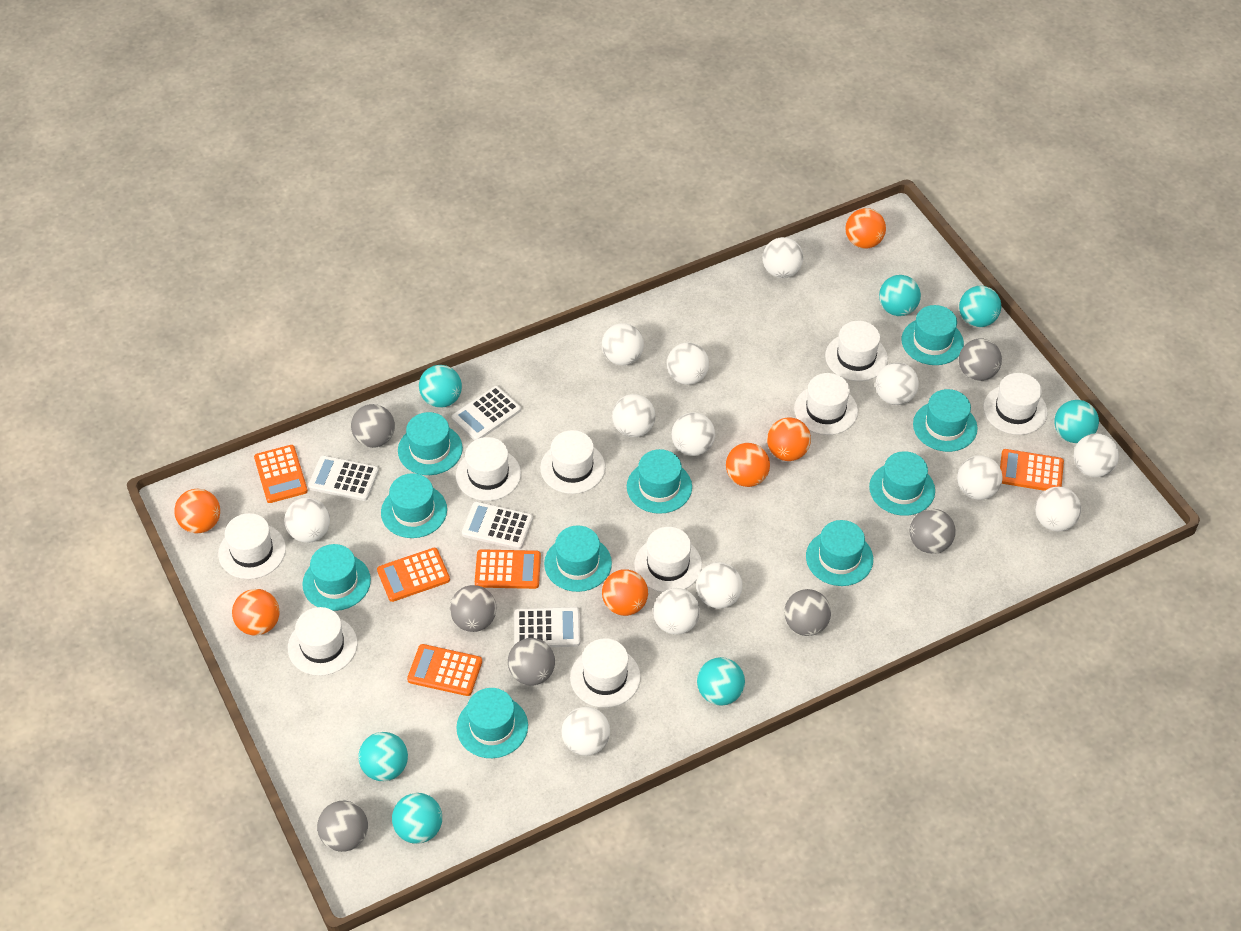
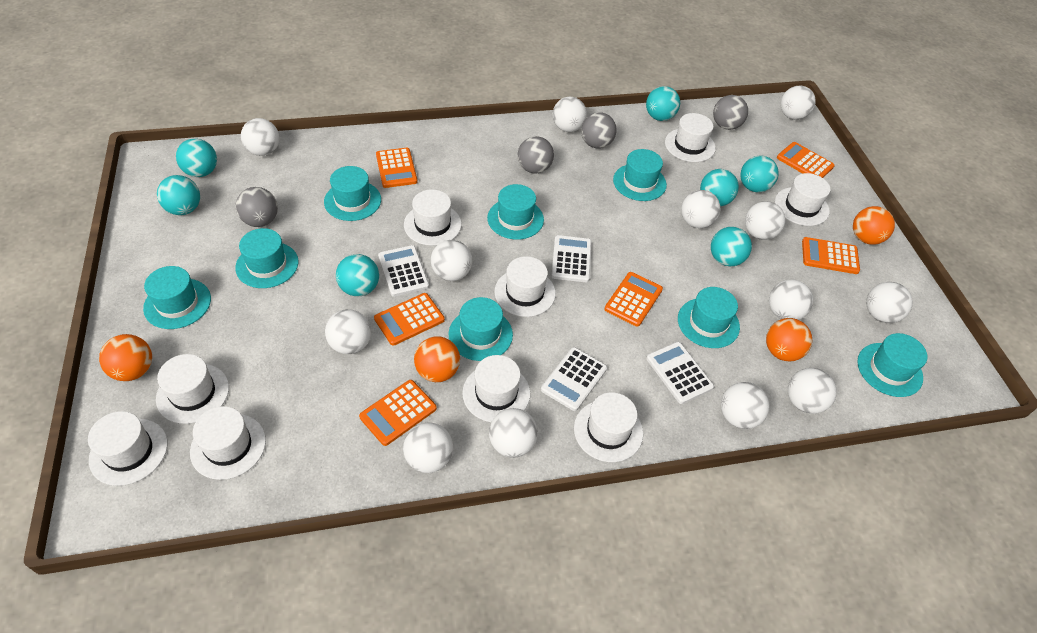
grey ball: [317,801,368,852] [351,404,395,448] [450,585,497,632] [508,638,555,686] [784,589,831,636] [910,509,956,554] [959,339,1002,381] = 7 -> [236,187,278,227] [518,136,554,173] [581,112,616,148] [713,95,748,130] = 4
orange ball: [174,488,220,534] [232,589,280,636] [602,569,648,616] [726,443,770,487] [767,418,811,461] [846,208,886,249] = 6 -> [99,334,152,381] [414,336,460,382] [766,318,812,362] [853,206,895,245] = 4
orange calculator: [254,445,308,503] [377,548,450,602] [407,644,482,696] [475,549,541,589] [1000,449,1064,491] = 5 -> [359,380,437,446] [374,293,445,346] [376,148,418,188] [605,272,663,327] [777,142,835,178] [802,237,860,274] = 6
turquoise hat: [302,544,371,611] [381,473,447,538] [398,412,463,475] [456,688,528,758] [544,525,612,592] [627,449,692,514] [806,520,873,586] [869,451,935,516] [902,305,964,365] [913,389,977,452] = 10 -> [143,266,211,329] [235,228,299,288] [324,166,381,221] [449,297,513,361] [487,184,544,240] [613,149,667,201] [678,287,740,348] [857,333,928,397] = 8

